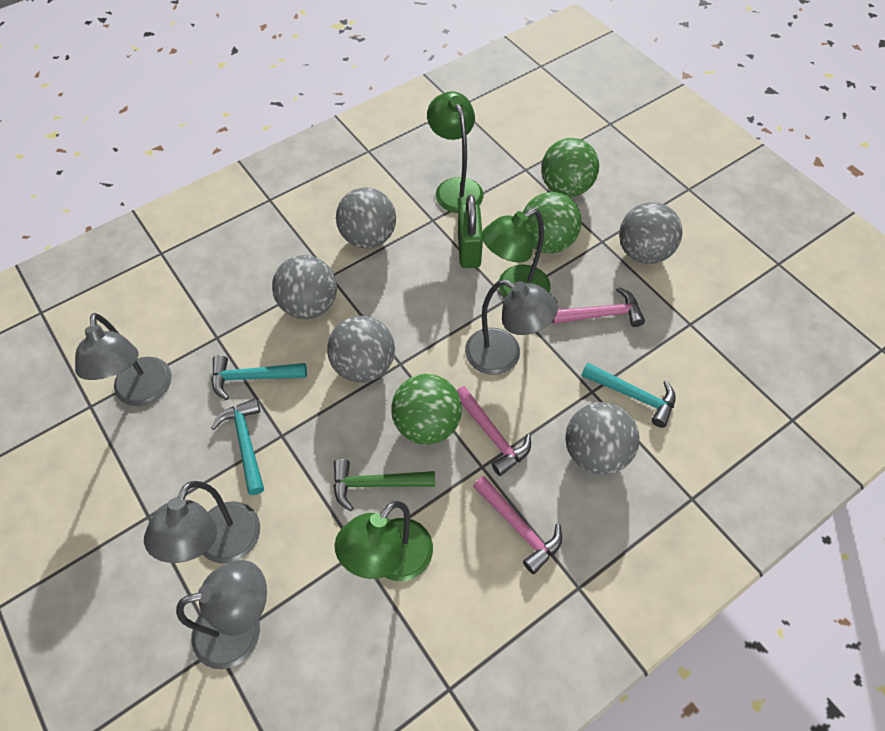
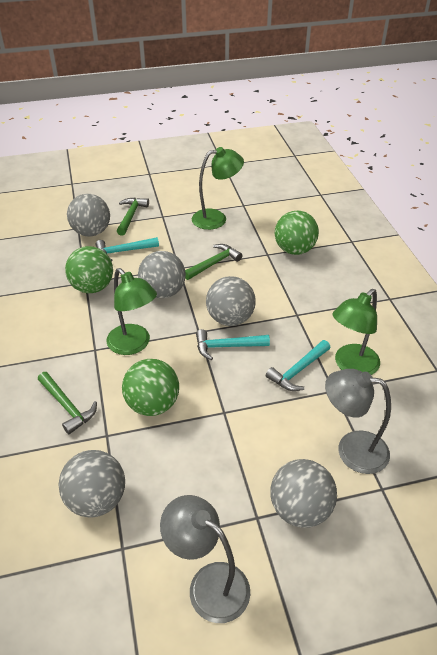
green hammer: [333,459,435,511] = 1 -> [38,372,97,434] [117,198,149,236] [185,244,243,280] = 3
green padlock: [458,195,483,268] = 1 -> none = 0
grey lamp: [75,313,172,406] [144,481,260,564] [176,560,267,669] [465,279,558,375] = 4 -> [160,495,250,623] [325,369,391,474] = 2
pink hammer: [456,386,531,476] [473,476,562,574] [552,287,645,327] = 3 -> none = 0

